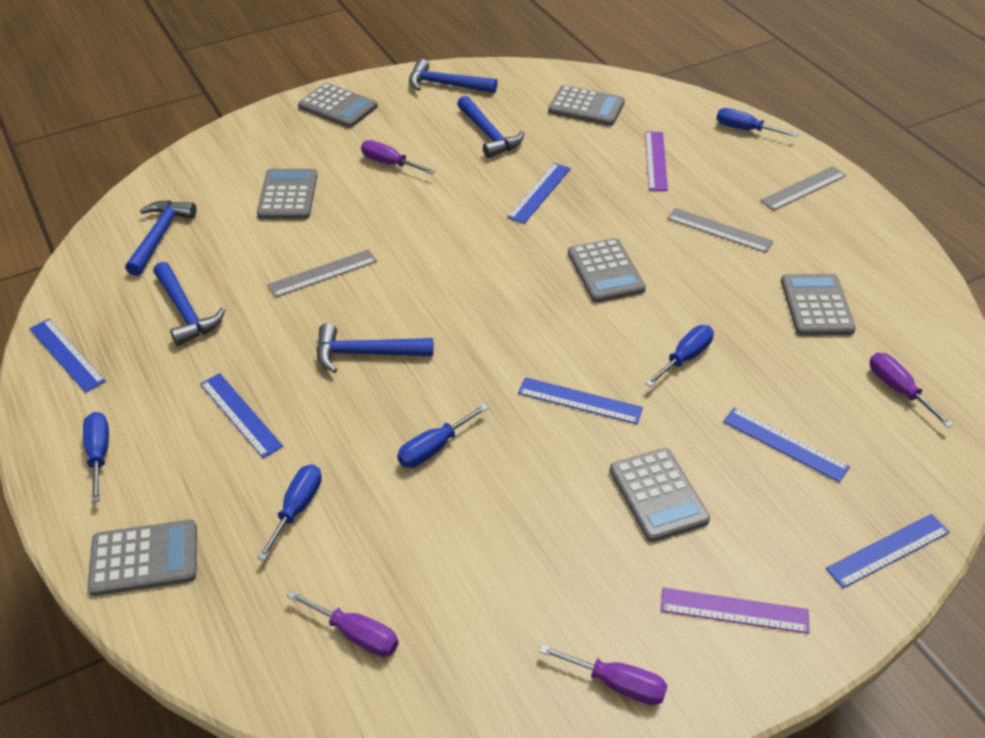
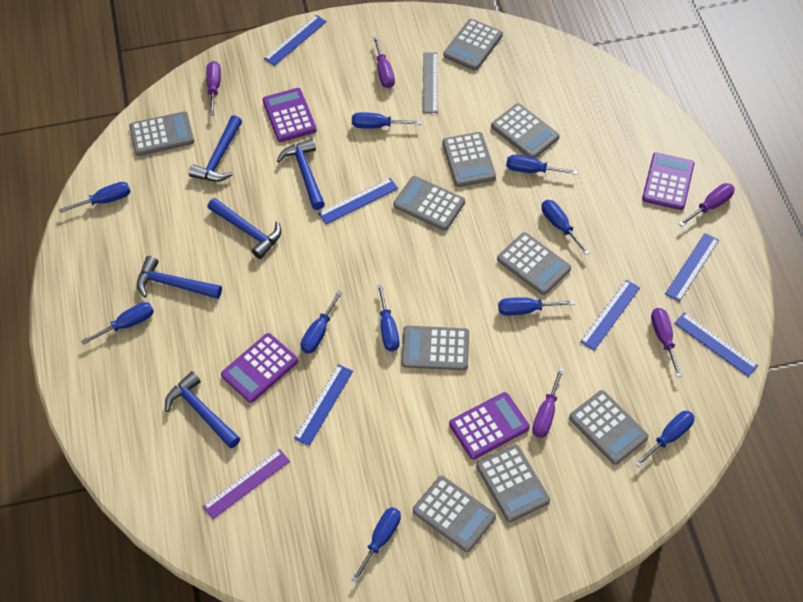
blue screwdriver: [83,412,109,503] [257,464,322,561] [397,404,489,468] [645,325,714,387] [716,108,798,137] = 5 -> [59,182,131,213] [81,302,154,345] [301,290,343,354] [352,112,421,128] [352,507,401,583] [377,284,399,351] [498,297,575,316] [506,155,578,175] [542,200,590,255] [635,411,695,467] = 10
grey calculator: [87,520,197,596] [257,169,317,219] [298,83,378,128] [548,85,625,126] [568,238,646,303] [609,448,710,542] [781,274,856,336] = 7 -> [129,111,194,156] [393,176,465,231] [401,326,469,370] [413,476,496,552] [442,132,496,187] [443,19,503,71] [476,444,550,522] [491,103,560,158] [497,232,571,295] [569,390,649,465] = 10
grey ruler: [267,249,377,297] [667,208,773,253] [760,166,846,211] = 3 -> [423,52,438,113] = 1
purple calculator: none = 0 -> [221,333,298,403] [262,88,317,142] [449,392,530,460] [642,153,695,210] = 4
purple ruler: [645,131,668,191] [661,588,809,634] = 2 -> [202,449,290,519] = 1
purple screwdriver: [287,590,399,657] [361,140,435,174] [539,644,668,705] [870,353,953,428] = 4 -> [206,61,221,116] [373,36,395,88] [532,367,564,438] [651,308,682,377] [679,183,735,226] = 5

